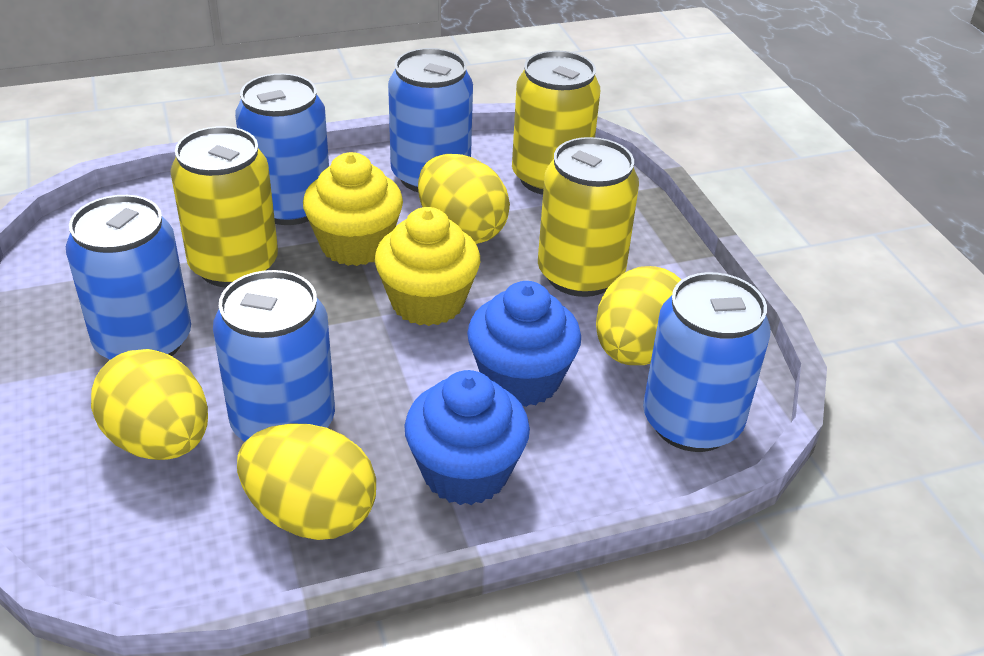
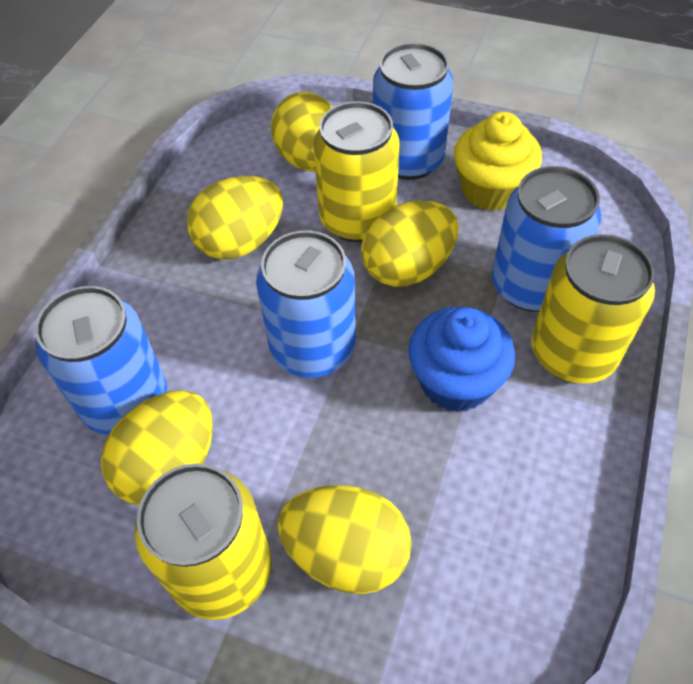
blue can: [66,195,191,360] [213,270,335,442] [235,73,329,225] [388,48,473,192] [643,272,771,452] = 5 -> [35,286,167,435] [256,230,356,378] [373,43,454,180] [492,166,601,312] = 4
blue cupcake: [404,370,530,505] [467,281,581,407] = 2 -> [408,307,515,412] = 1
yellow cupcake: [303,152,403,266] [375,207,480,326] = 2 -> [454,112,542,211] = 1
yellow egg: [91,349,208,460] [237,423,376,540] [418,154,510,244] [596,266,682,365] = 4 -> [101,390,213,505] [187,176,283,259] [271,92,333,172] [277,485,412,594] [361,201,459,287] = 5

